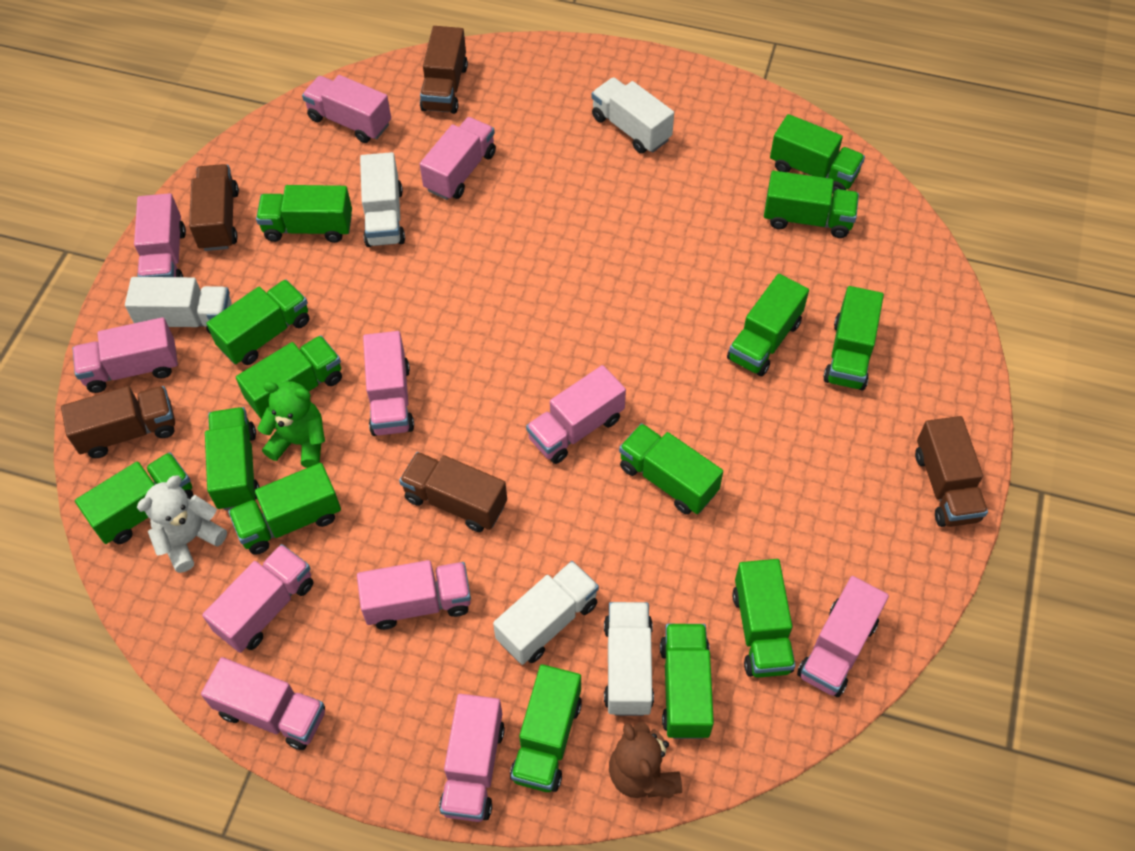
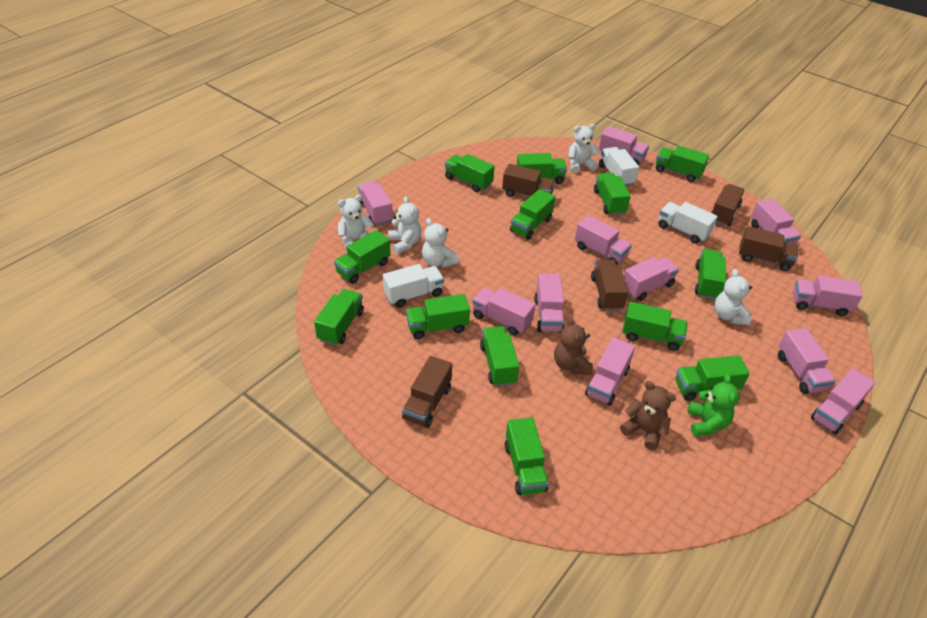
brown teddy bear: [609,722,682,799] = 1 -> [554,317,593,375] [620,381,676,450] = 2
green truck: [75,452,193,544] [205,407,260,510] [206,279,309,365] [228,463,341,555] [236,335,342,419] [256,185,352,243] [510,664,582,792] [619,423,723,515] [660,624,714,739] [727,274,809,376] [732,559,795,678] [764,171,859,238] [770,114,865,193] [823,286,884,390] = 14 -> [314,289,364,345] [334,230,390,284] [406,294,470,339] [445,154,495,192] [480,326,519,387] [505,417,549,495] [510,189,556,240] [517,153,567,184] [594,173,631,215] [623,302,688,351] [656,145,709,182] [675,355,750,401] [695,249,726,299] = 13
white teddy bear: [137,475,227,573] = 1 -> [338,194,374,251] [388,196,422,254] [422,218,459,268] [568,124,599,173] [714,269,752,325] = 5
white truck: [125,277,232,334] [360,152,405,247] [493,561,599,665] [592,77,674,154] [604,602,654,716] = 5 -> [383,264,444,308] [599,147,639,186] [659,202,718,243] = 3

